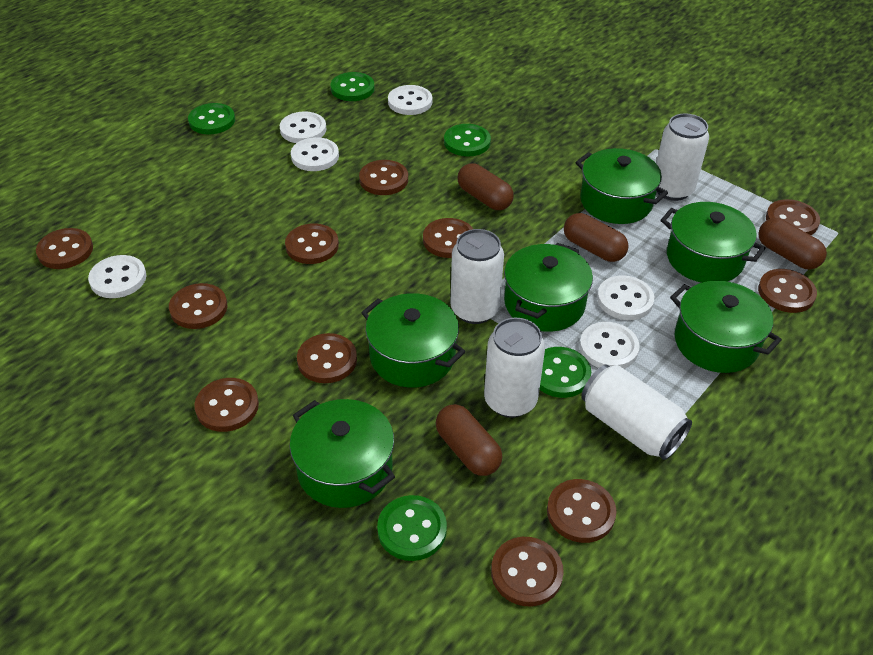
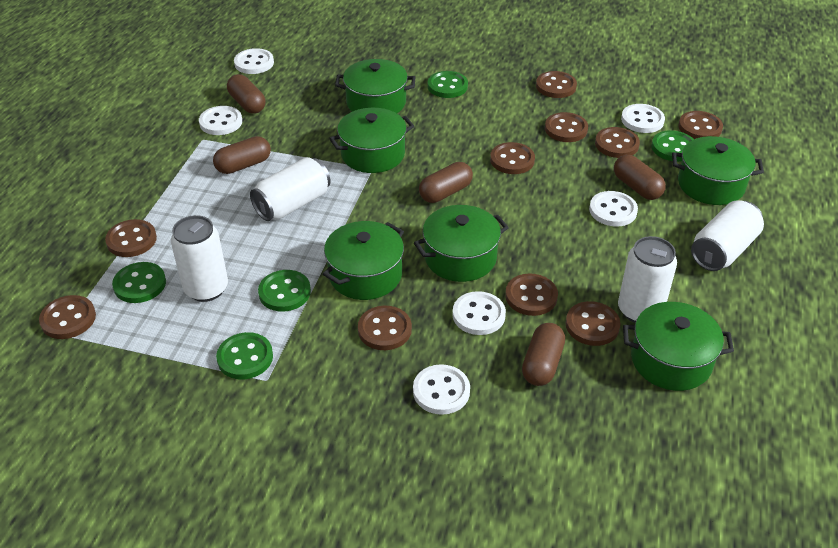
brown button: [36,228,93,269] [169,283,227,329] [194,378,259,432] [285,224,339,264] [297,333,357,383] [359,160,408,195] [423,218,473,258] [491,537,564,606] [547,479,616,543] [758,269,817,313] [766,199,820,235] = 11 -> [39,295,96,339] [105,219,157,257] [358,306,412,350] [490,142,535,174] [505,273,558,316] [536,71,577,98] [545,112,588,142] [566,301,621,346] [595,127,640,158] [678,111,723,139] = 10
brown capsule: [436,404,502,476] [458,163,514,210] [564,213,629,262] [758,218,827,270] = 4 -> [213,136,271,174] [227,74,265,114] [419,162,473,203] [522,323,565,386] [614,155,666,200] = 5

